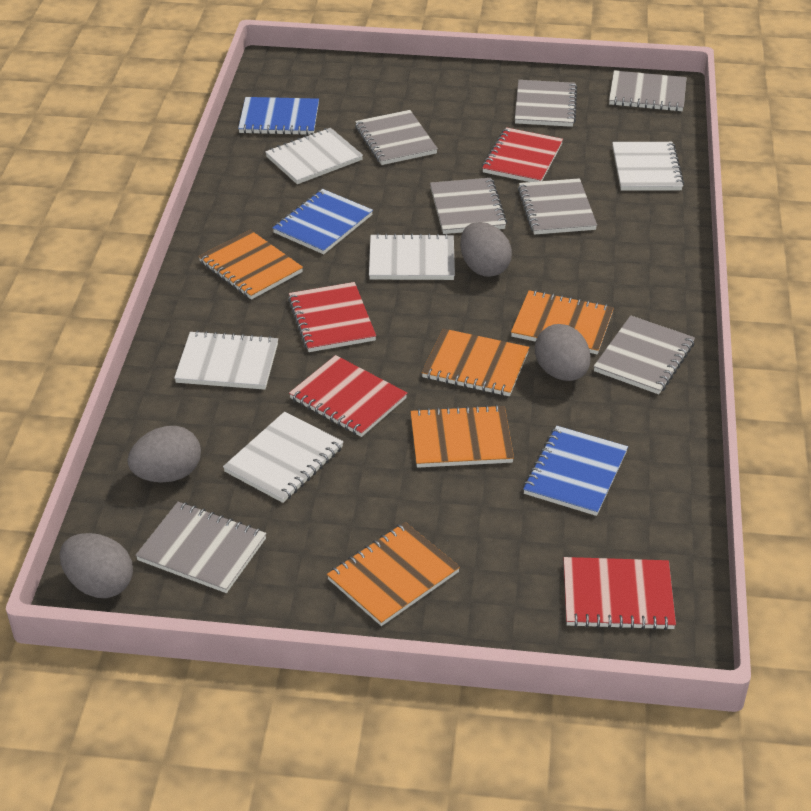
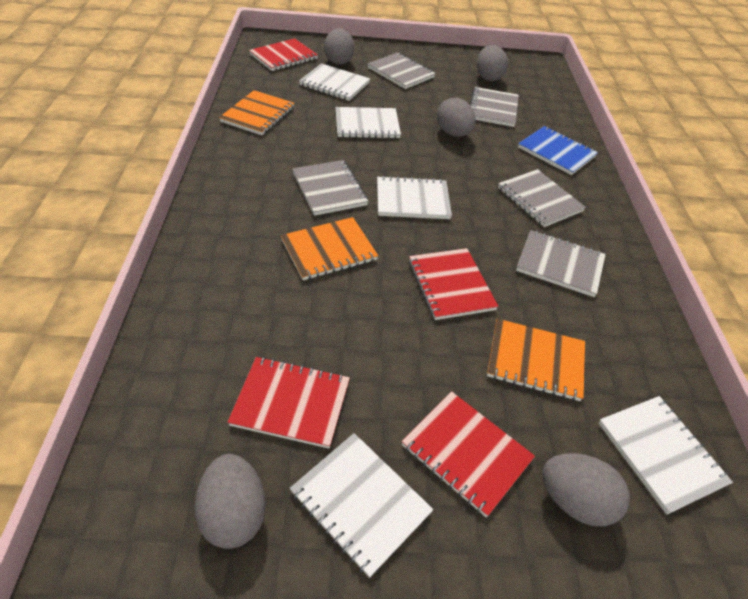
blue notebook: [238,97,319,135] [273,189,373,254] [523,426,628,516] = 3 -> [518,126,598,175] = 1
grey egg: [60,533,133,598] [127,426,201,482] [460,222,512,277] [535,324,591,381] = 4 -> [195,454,266,549] [324,28,355,65] [437,98,476,137] [477,45,508,81] [542,453,630,526] = 5
grey notebook: [135,502,267,593] [355,110,438,165] [430,178,507,234] [515,80,577,127] [518,178,597,235] [593,315,695,394] [609,70,687,112] = 7 -> [292,160,368,216] [368,53,436,89] [470,87,519,127] [498,169,586,227] [516,230,606,297] = 5
orange notebook: [198,230,303,300] [327,522,460,626] [410,405,514,468] [421,328,529,396] [511,290,614,354] = 5 -> [219,90,295,135] [281,217,378,280] [487,319,585,401] = 3

